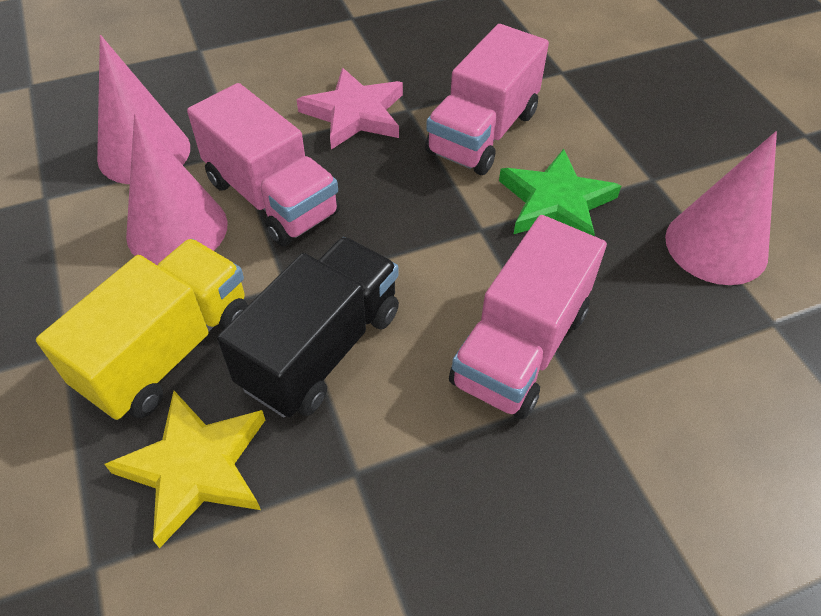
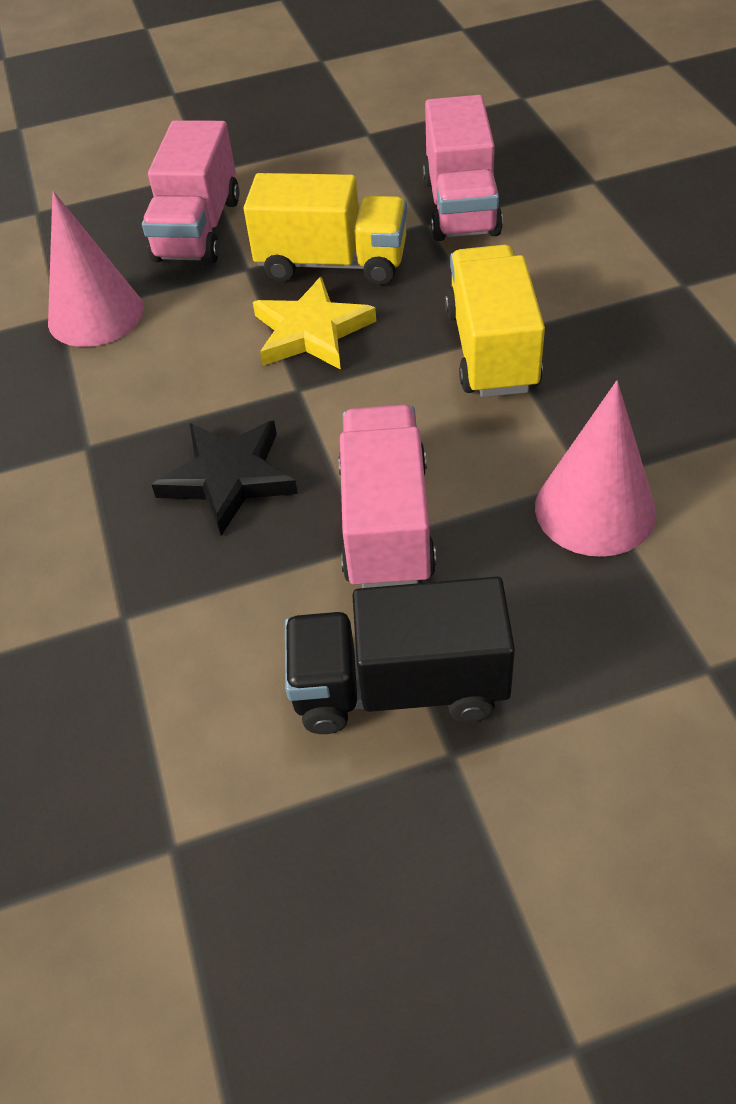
black star: none = 0 -> [151,420,298,536] = 1
green star: [499,149,621,236] = 1 -> none = 0
pink cone: [97,35,190,184] [126,113,228,265] [665,131,777,285] = 3 -> [48,191,144,347] [535,381,656,557] = 2
pink star: [297,68,403,150] = 1 -> none = 0
yellow truck: [36,239,248,420] = 1 -> [244,173,407,285] [445,245,545,397] = 2

